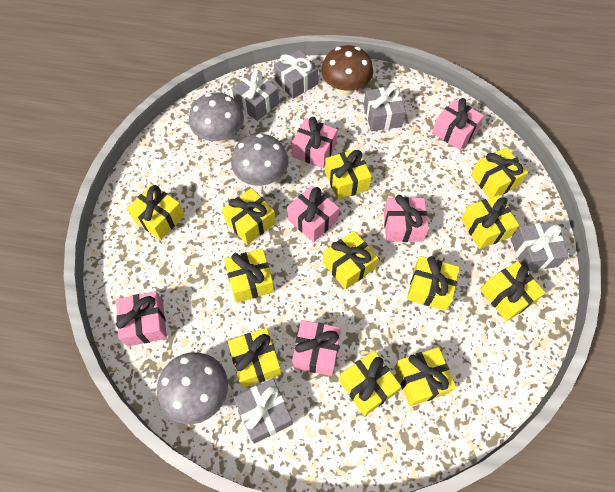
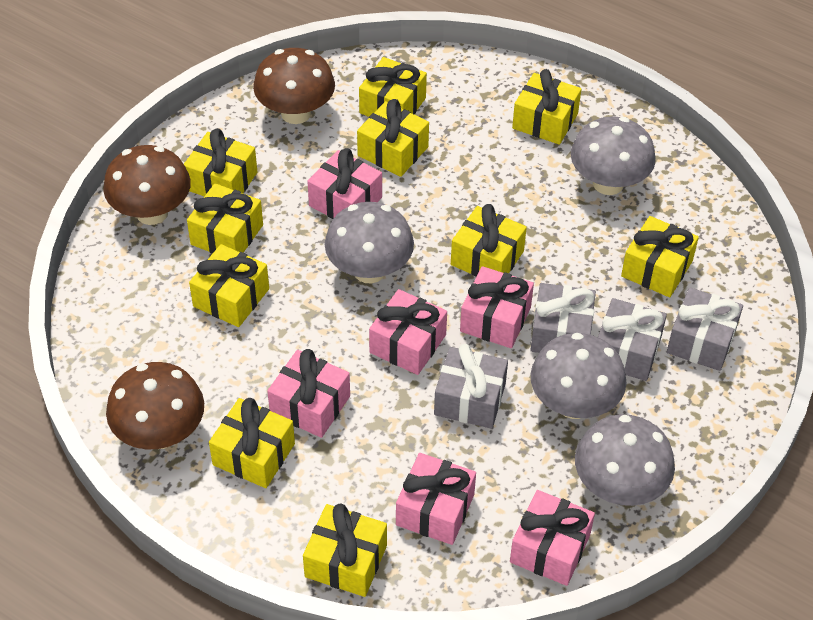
brown mushroom: [321,45,373,96] = 1 -> [103,145,191,225] [106,362,204,449] [253,48,335,124] = 3
grey gift: [232,70,279,121] [234,378,293,444] [274,50,319,99] [364,86,406,131] [511,222,569,271] = 5 -> [434,344,508,429] [531,283,596,353] [598,298,667,381] [667,287,743,371] = 4
grey mushroom: [157,352,228,424] [189,93,244,144] [231,133,289,186] = 3 -> [325,202,414,283] [530,333,627,419] [571,116,656,195] [575,414,675,506] = 4
yellow gift: [127,184,185,240] [222,188,276,245] [224,249,274,303] [228,328,281,388] [323,231,378,290] [325,148,372,200] [339,350,401,416] [394,347,456,406] [407,256,459,311] [461,195,519,249] [471,147,528,198] [481,261,545,321] = 12 -> [184,128,257,196] [187,183,263,254] [189,244,269,327] [209,398,295,488] [303,504,387,597] [357,99,429,177] [359,57,427,117] [451,204,527,277] [512,69,581,145] [621,216,699,297] = 10

